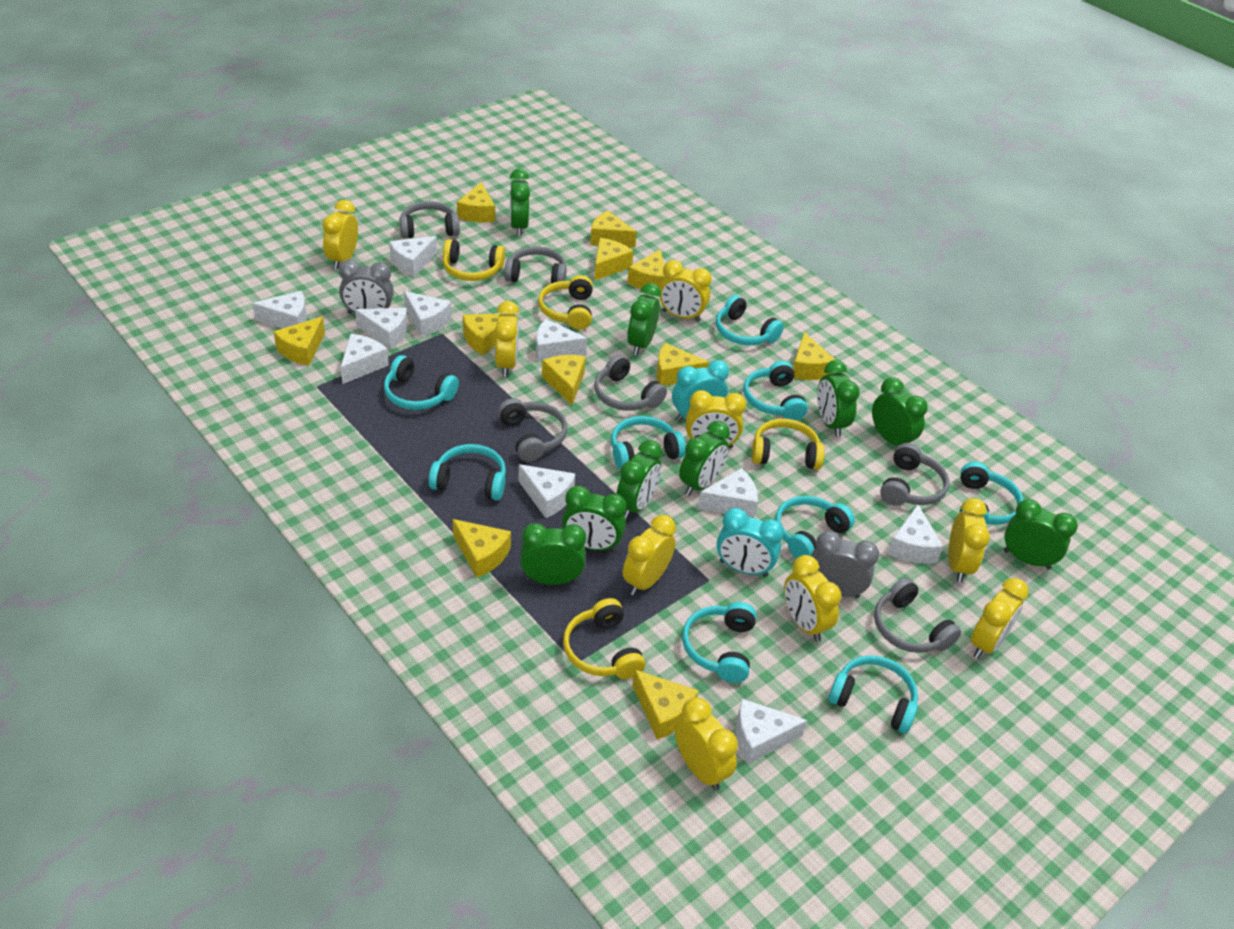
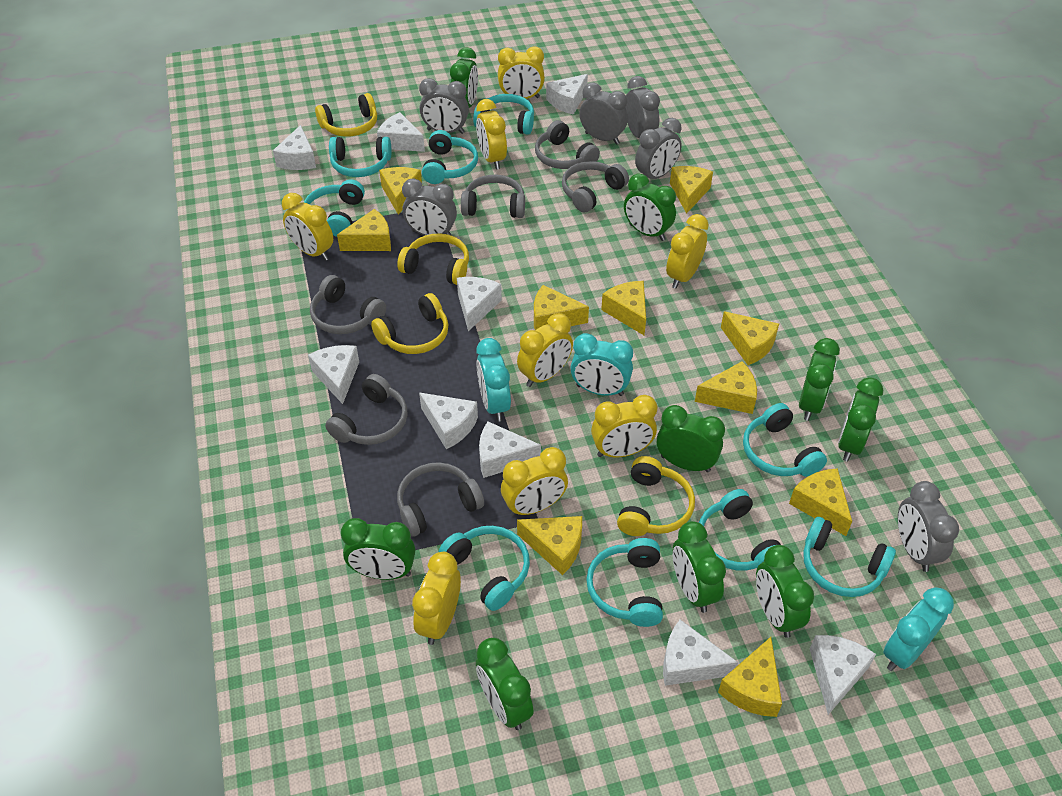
grey clock: [339,260,394,314] [811,531,879,598] = 2 -> [402,178,457,236] [419,78,469,134] [579,82,628,145] [625,76,660,138] [635,118,682,179] [898,481,959,572] = 6
turquoise clock: [672,360,729,422] [717,508,784,577] = 2 -> [476,338,511,422] [570,333,633,396] [883,587,954,671] = 3
white cheese: [252,291,307,329] [341,334,389,384] [355,308,408,349] [390,236,437,277] [404,291,451,337] [519,464,575,518] [536,319,587,362] [697,468,758,518] [736,699,808,764] [888,505,943,564] = 10 -> [273,125,316,170] [308,345,359,404] [377,112,425,152] [419,392,478,449] [457,277,502,331] [479,422,541,478] [546,74,588,115] [663,620,738,686] [810,635,876,715] = 9
yellow cheese: [273,317,325,365] [453,519,511,577] [457,182,495,222] [463,313,513,355] [542,355,586,405] [590,211,637,248] [594,238,634,281] [627,249,666,289] [632,670,698,740] [656,343,710,386] [793,332,835,380] = 11 -> [337,209,391,251] [379,167,422,215] [517,516,582,575] [534,285,589,330] [601,281,646,335] [670,166,713,214] [695,361,757,414] [718,637,782,717] [721,311,779,365] [789,468,852,536] = 10
yellow clock: [322,200,358,270] [495,301,519,377] [623,515,676,596] [659,260,712,322] [675,697,738,791] [686,390,746,448] [784,555,842,642] [948,498,990,582] [971,578,1029,659] = 9 -> [282,193,333,261] [412,552,461,645] [476,99,507,169] [498,46,545,99] [501,447,568,516] [517,313,573,387] [591,395,657,457] [666,214,709,288] = 8

